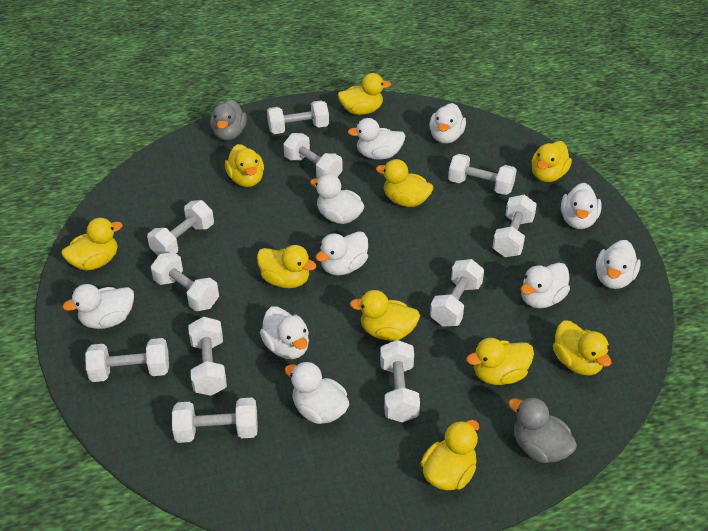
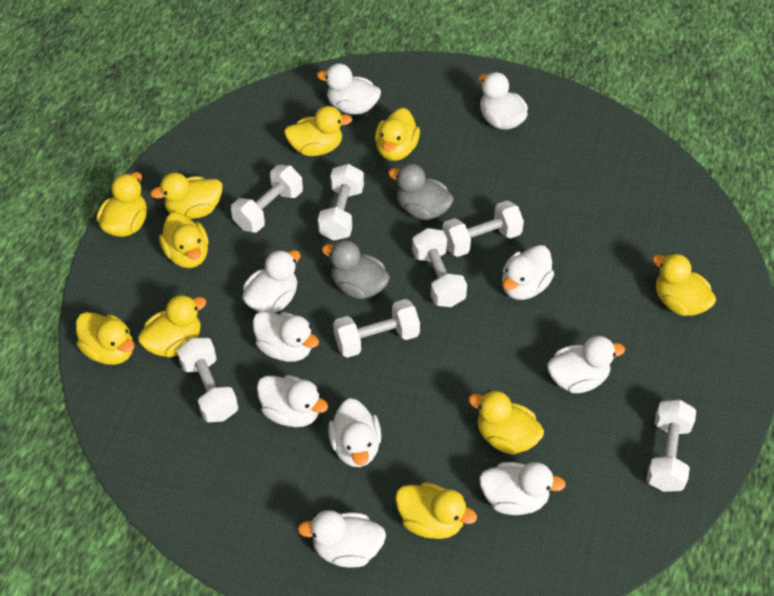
white dumbbell: [85,338,169,382] [147,200,214,256] [151,252,219,311] [172,397,258,443] [188,317,227,396] [267,101,329,134] [283,133,342,178] [380,340,420,422] [430,259,484,327] [448,154,517,195] [492,195,537,257] = 11 -> [177,338,238,422] [231,165,303,232] [318,164,364,240] [333,299,420,358] [412,228,467,307] [442,200,524,257] [646,400,696,492] = 7

